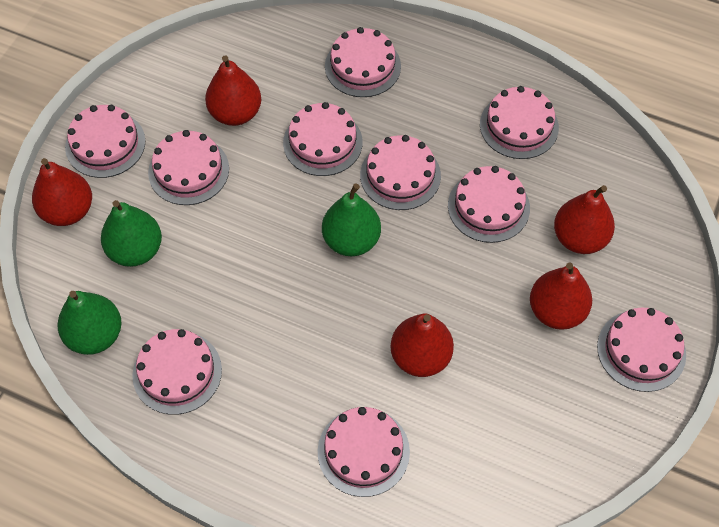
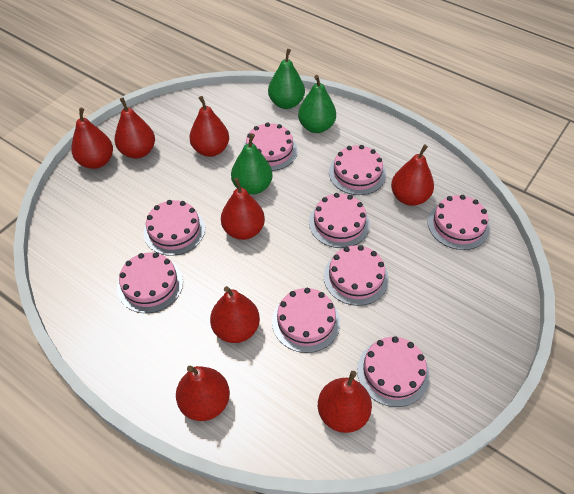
pink cake: [65,105,145,178] [132,329,222,415] [148,130,229,205] [283,102,362,176] [318,407,410,497] [325,27,401,97] [360,135,441,210] [448,166,530,243] [480,86,559,159] [597,308,686,392] = 10 -> [117,252,183,313] [143,200,205,256] [242,122,297,171] [272,288,340,353] [309,193,370,248] [324,245,389,306] [329,145,386,195] [357,336,430,407] [428,195,490,250] = 9
red pear: [32,158,92,226] [205,55,261,126] [390,313,454,377] [530,262,592,330] [554,185,615,254] = 5 -> [71,108,113,169] [115,98,155,159] [176,365,230,421] [189,96,229,157] [210,286,260,343] [221,178,265,240] [318,371,372,433] [391,144,434,206] = 8

